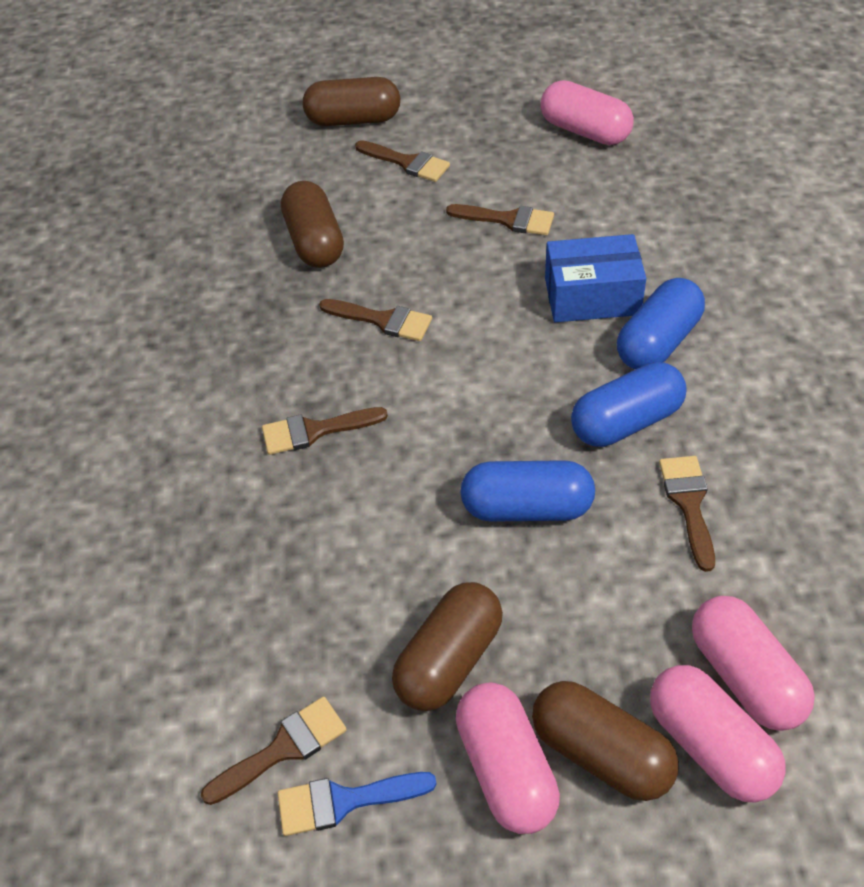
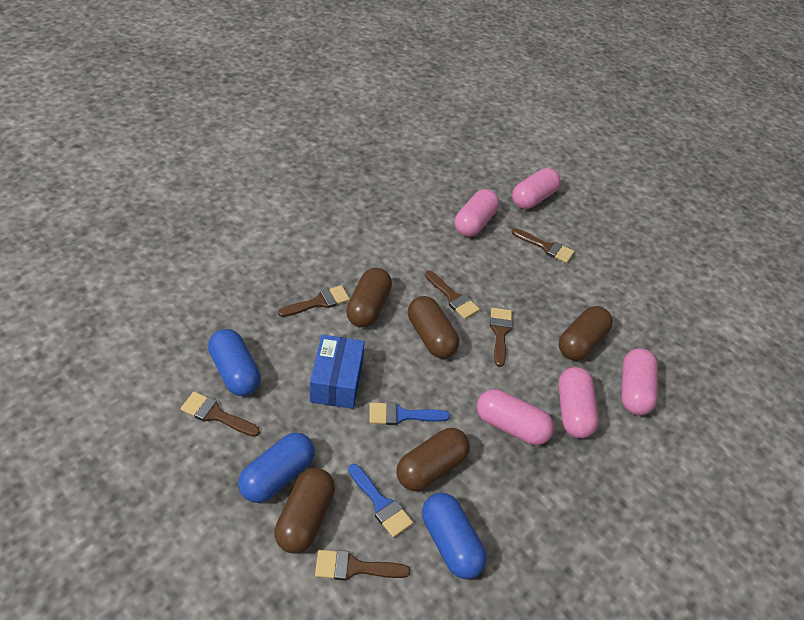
blue brush: [278,772,437,836] = 1 -> [348,464,413,538] [369,402,450,425] = 2
brown capsule: [281,181,344,268] [303,77,400,126] [392,582,503,711] [532,681,679,801] = 4 -> [274,468,335,554] [346,268,392,327] [396,428,470,491] [408,296,459,358] [559,306,613,361] = 5
pink capsule: [456,682,560,834] [540,80,634,145] [650,665,786,803] [692,596,815,731] = 4 -> [455,189,499,237] [477,389,554,445] [512,168,561,209] [558,367,599,438] [621,348,658,415] = 5

